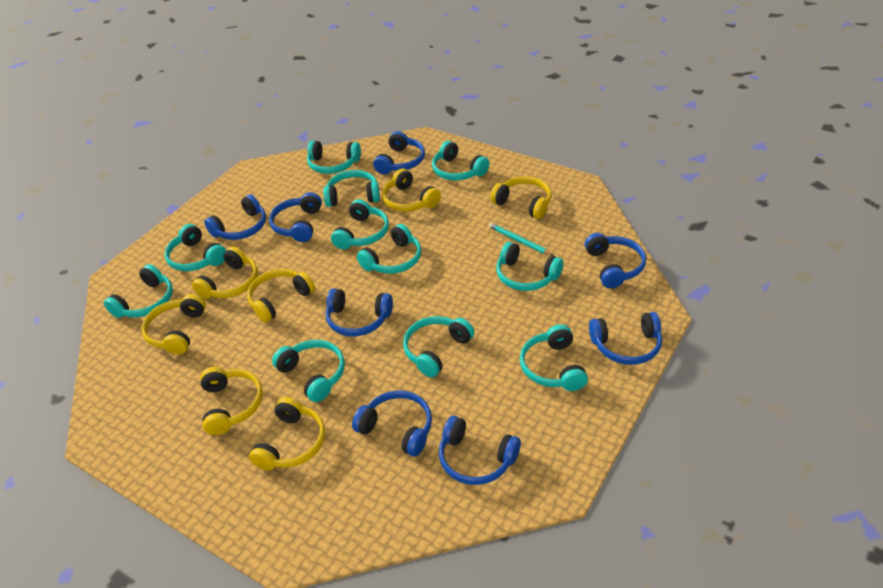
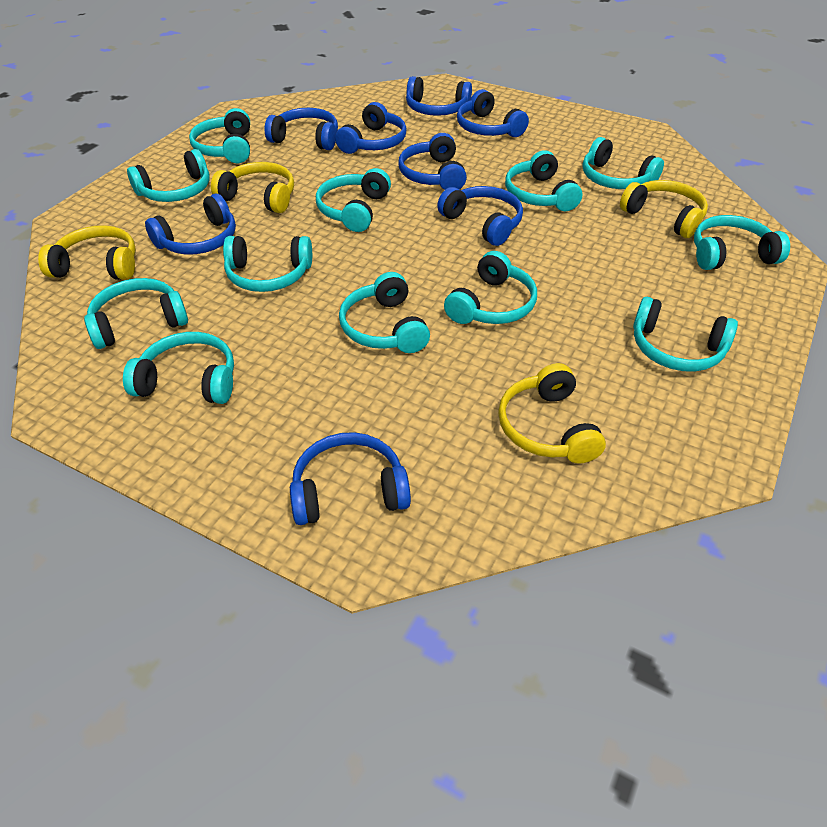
turquoise headphones: [104,264,173,318] [164,224,226,271] [272,340,345,402] [307,141,361,174] [323,170,380,207] [331,199,389,250] [357,224,421,274] [403,316,474,378] [432,141,489,180] [496,242,563,291] [520,324,588,391] = 11 -> [84,278,188,349] [123,332,234,404] [127,149,210,202] [189,108,250,163] [223,236,312,292] [316,168,391,232] [339,272,430,353] [444,251,537,324] [505,150,582,211] [582,137,664,189] [633,297,738,372] [694,215,790,270] = 12
turquoise pencil: [488,223,554,256] = 1 -> none = 0
yellow headphones: [142,294,206,355] [192,246,258,299] [200,367,263,435] [247,269,315,323] [249,397,325,470] [382,169,441,212] [490,176,552,219] = 7 -> [38,225,136,280] [211,162,294,213] [498,363,606,464] [620,180,708,238] = 4

